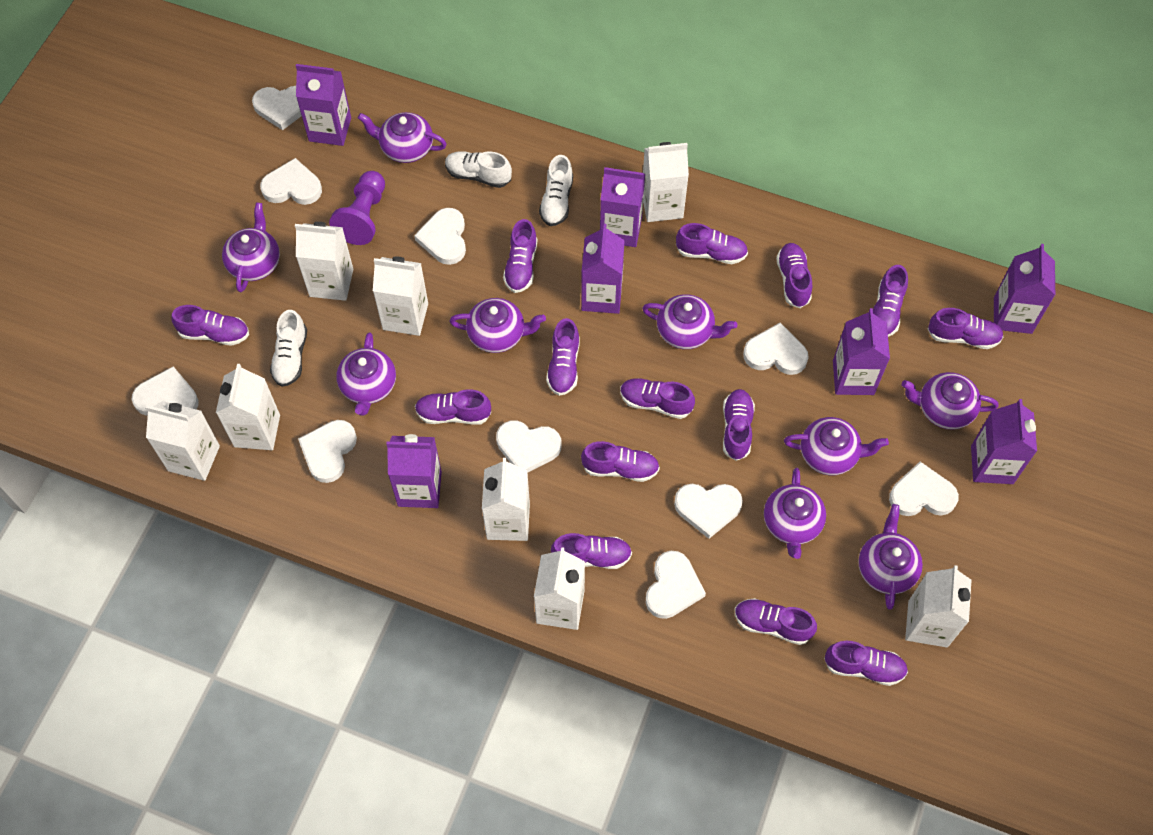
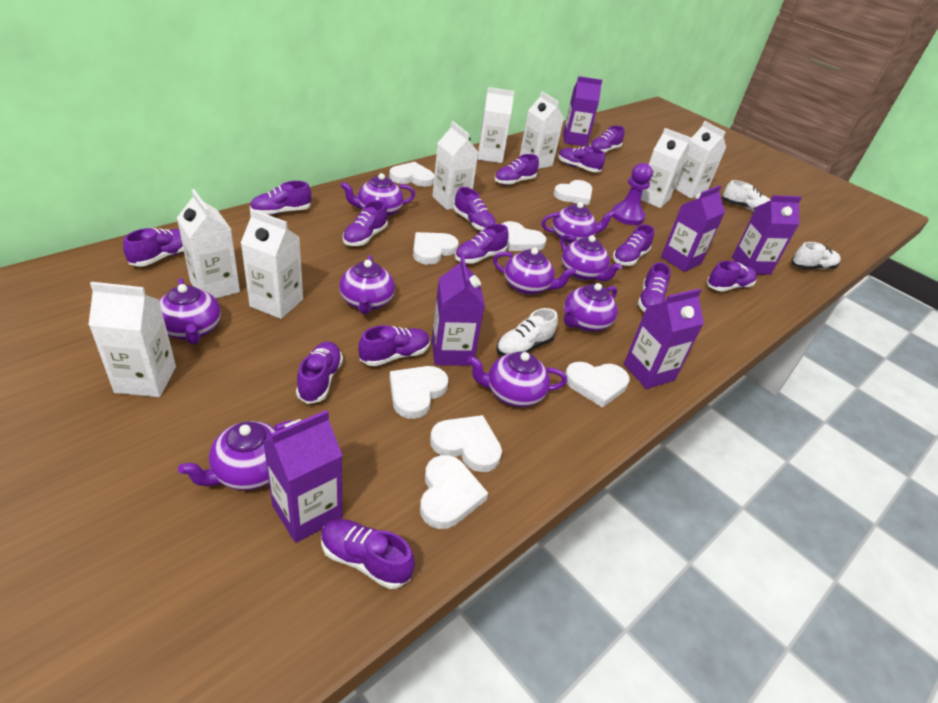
purple carton: [296,64,351,146] [386,434,442,508] [581,224,625,314] [600,167,645,247] [833,308,890,395] [971,399,1037,484] [994,244,1055,334] = 7 -> [263,410,342,543] [432,256,485,366] [563,76,602,146] [624,288,704,389] [661,185,725,272] [732,195,802,275] = 6
white heart: [132,366,199,416] [252,86,302,130] [260,158,322,205] [298,420,357,483] [414,208,466,265] [496,420,562,473] [646,551,706,619] [674,484,743,539] [743,323,809,375] [889,462,959,516] = 10 -> [389,162,434,187] [389,366,448,419] [413,232,459,265] [420,455,488,529] [430,415,502,472] [502,221,547,251] [553,180,592,205] [565,362,630,408] = 8

